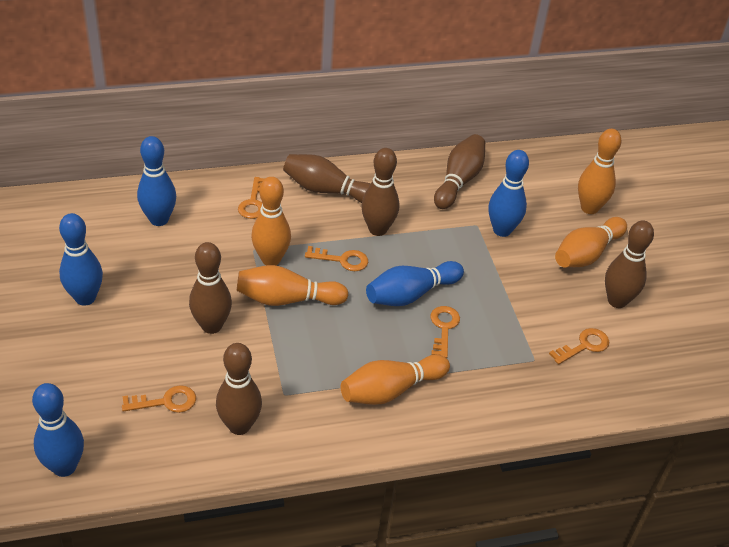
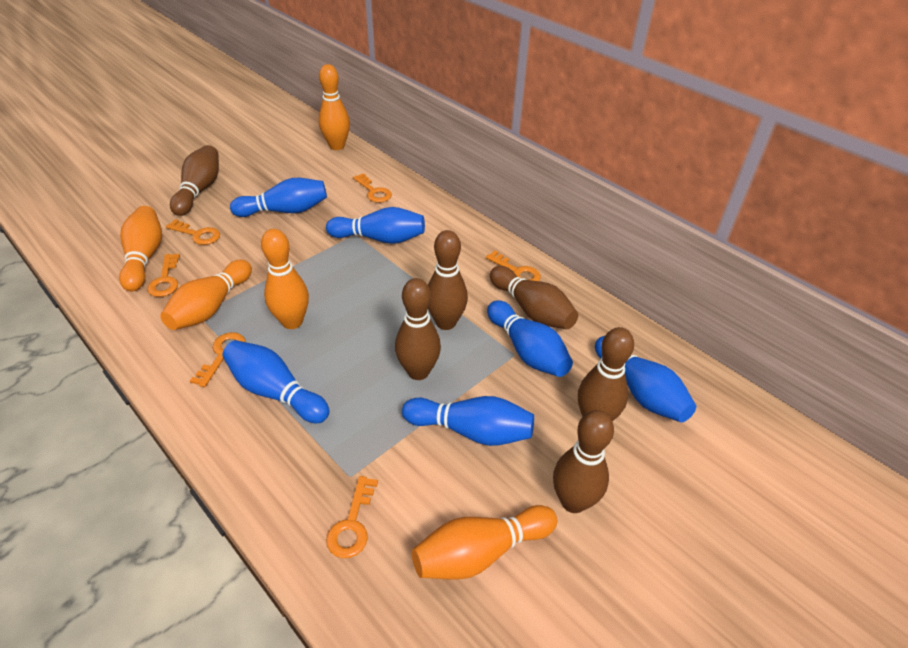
blue bowling pin: [32,383,84,477] [59,213,103,306] [137,136,176,226] [366,261,464,306] [488,150,529,237] = 5 -> [222,340,329,423] [230,178,327,217] [326,207,425,244] [402,396,534,446] [487,300,573,377] [595,336,696,423] = 6
orange key: [122,385,196,413] [238,177,265,219] [305,246,368,271] [430,306,460,358] [549,328,609,364] = 5 -> [147,254,180,297] [166,219,220,245] [190,332,246,387] [326,476,378,558] [353,173,392,203] [486,250,541,281] = 6

